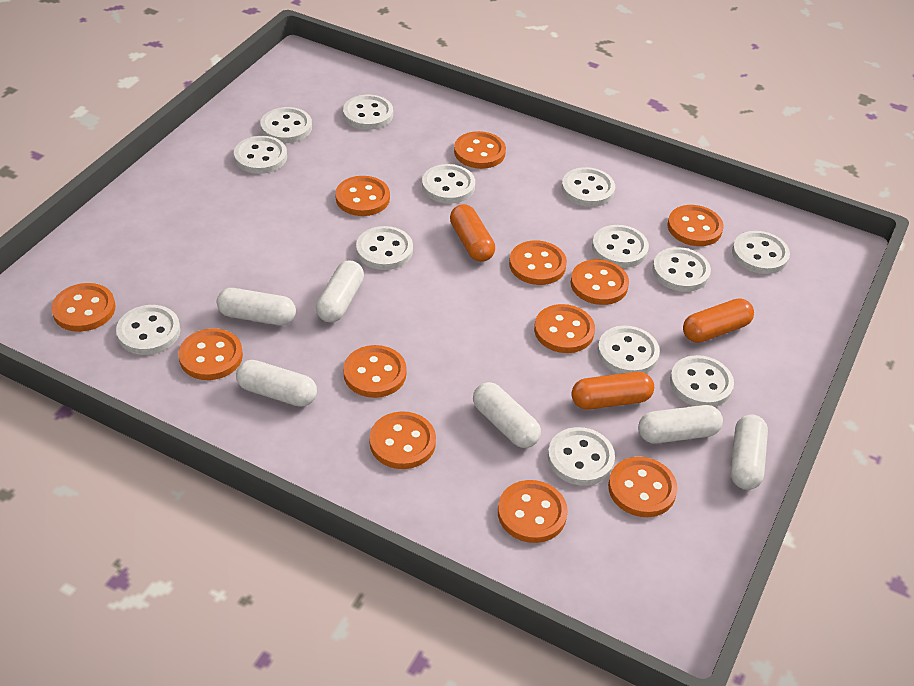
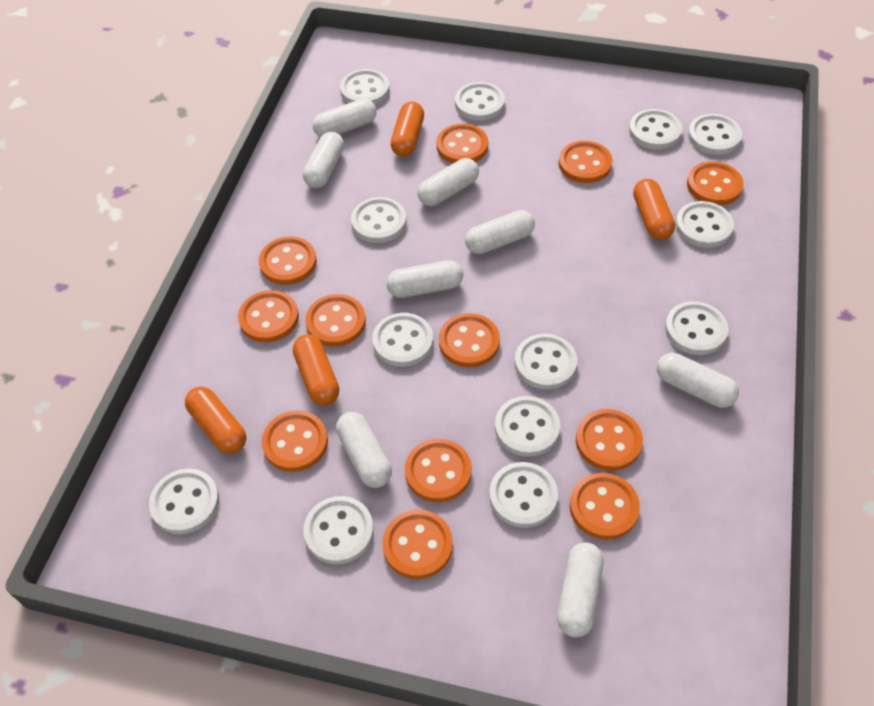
orange capsule: [450,204,495,262] [571,372,654,410] [683,298,754,343] = 3 -> [185,387,247,454] [293,334,339,406] [391,101,424,157] [633,179,675,240] = 4
white capsule: [217,288,296,325] [236,360,317,407] [316,260,364,323] [473,382,541,448] [638,405,723,444] [730,414,768,490] = 6 -> [303,132,344,188] [312,99,377,137] [336,412,392,488] [386,260,463,298] [417,158,479,206] [465,210,535,254] [557,542,603,637] [657,353,739,408] = 8

